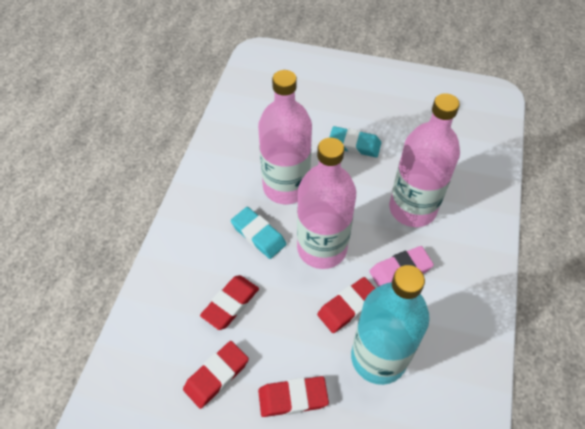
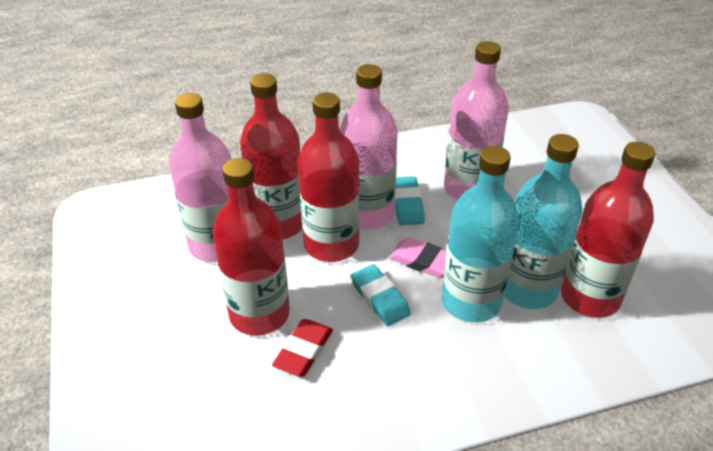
red bottle: none = 0 -> [213,158,290,335] [240,73,302,239] [298,93,360,262] [561,142,655,318] = 4
red eraser: [183,341,249,409] [200,275,259,330] [258,376,329,417] [317,277,376,333] = 4 -> [272,319,333,377] = 1
turquoise bottle: [351,265,430,385] = 1 -> [442,146,519,322] [504,134,582,309] = 2

